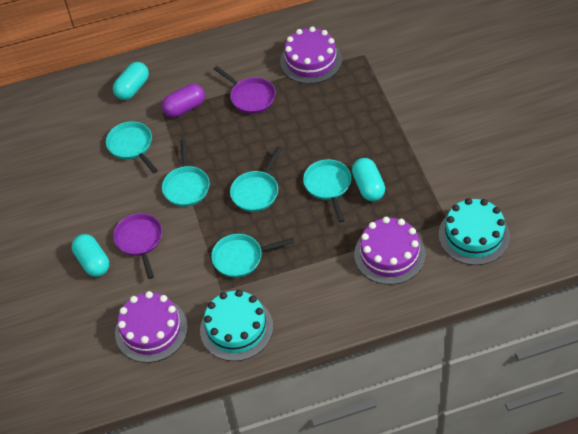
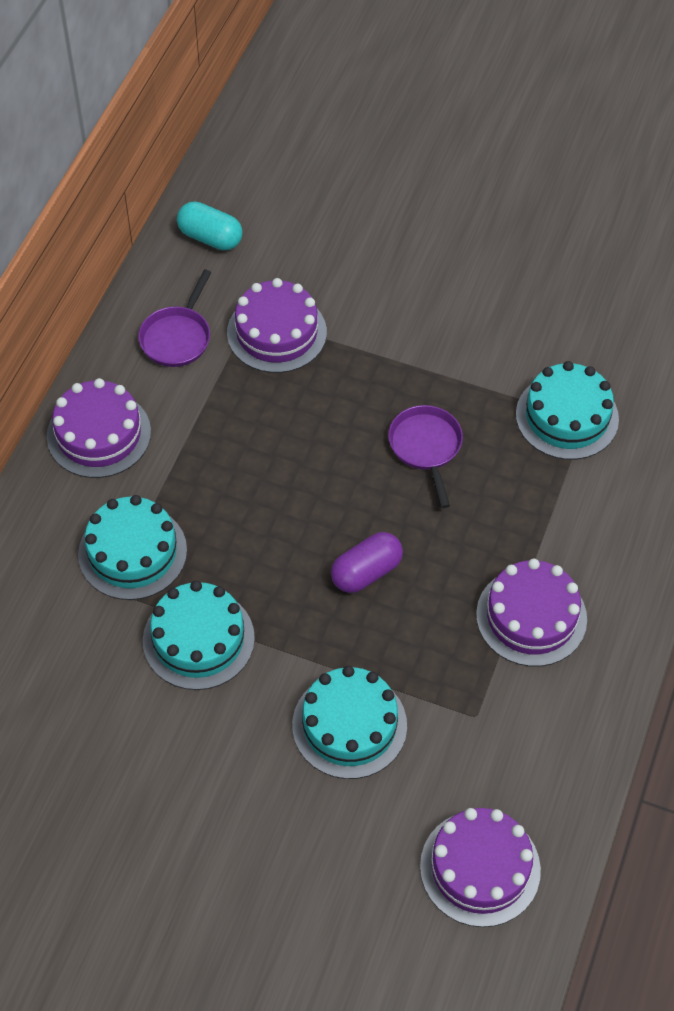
purple cake: [115,291,188,363] [280,26,342,84] [354,217,425,285] = 3 -> [47,378,151,478] [227,278,327,373] [420,808,541,927] [476,559,587,667] = 4
turquoise cake: [200,290,273,361] [438,198,510,265] = 2 -> [78,495,187,600] [143,581,255,690] [292,666,407,779] [516,361,619,460] = 4
turquoise capsule: [72,234,109,277] [113,62,149,100] [352,158,385,201] = 3 -> [177,202,242,250] = 1
turquoise pan: [106,121,158,173] [162,139,210,207] [211,234,295,277] [230,147,282,212] [303,159,351,222] = 5 -> none = 0

